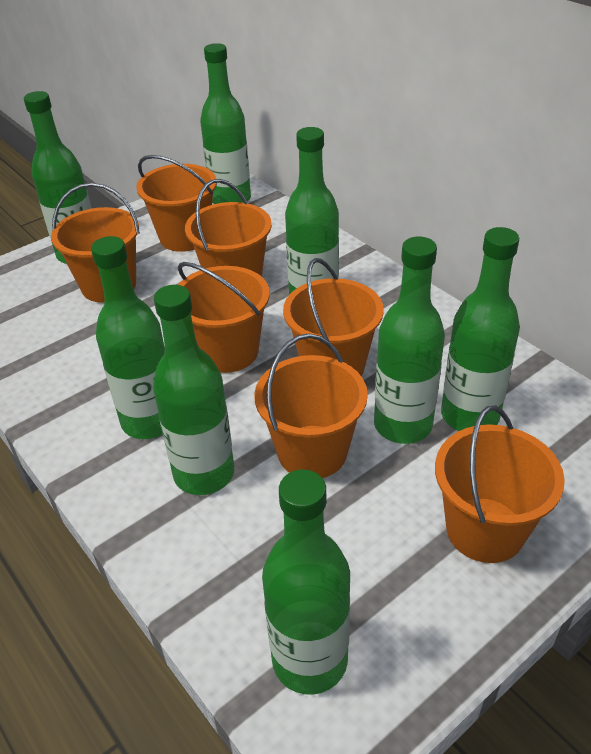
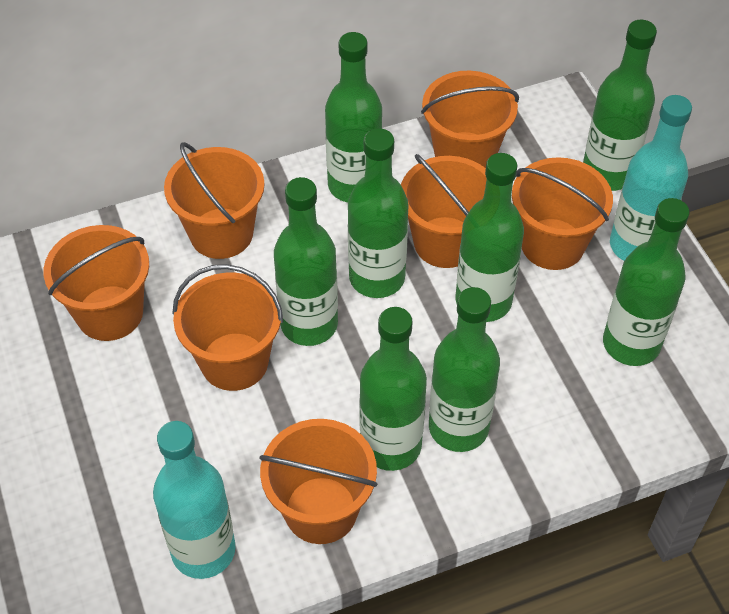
turquoise bottle: none = 0 -> [153,421,236,579] [610,95,692,261] = 2

